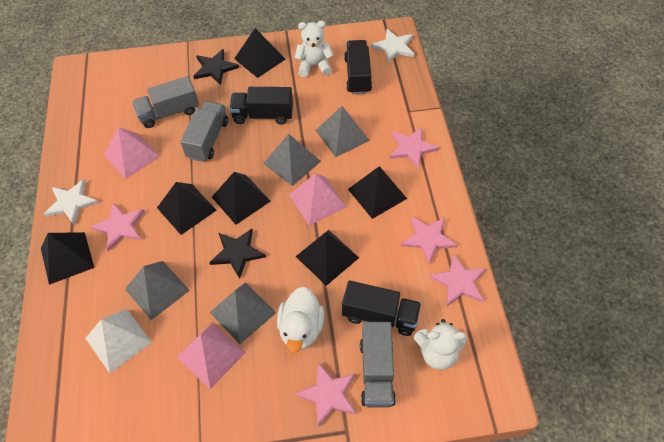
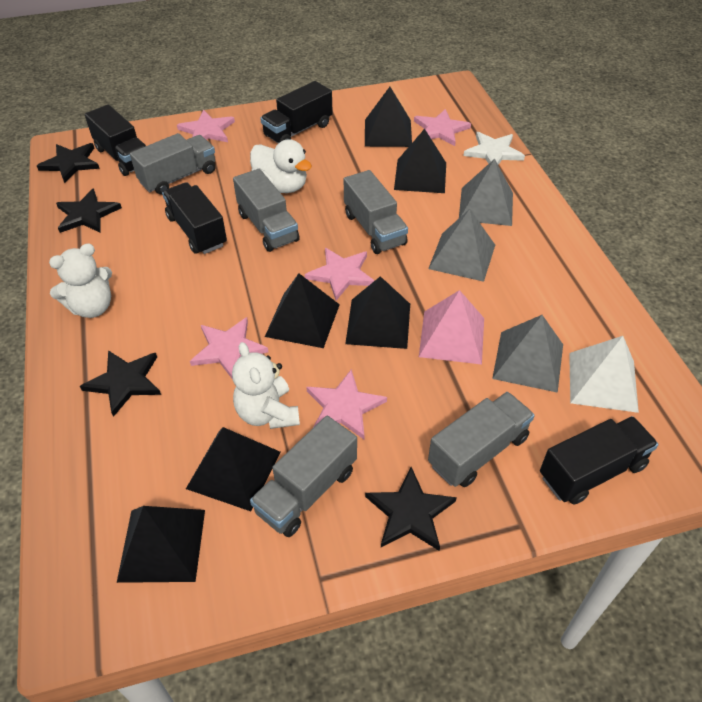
black star: [193,49,239,85] [209,229,266,279] = 2 -> [37,143,100,183] [56,189,122,233] [80,350,161,417] [365,467,457,551] = 4
black truck: [229,87,293,125] [342,281,421,336] [344,40,372,94] = 3 -> [85,105,146,176] [162,182,227,254] [260,81,333,143] [540,416,658,505] = 4
grey pyramid: [125,261,190,320] [210,283,276,344] [263,134,321,186] [315,106,370,157] = 4 -> [428,209,495,282] [459,159,513,226] [492,315,563,393] = 3
grey truck: [132,76,199,128] [180,101,228,162] [360,322,396,408] = 3 -> [130,133,216,195] [233,169,300,252] [250,416,357,537] [344,170,408,254] [428,392,535,487] = 5
pink pyramid: [104,127,160,179] [176,323,246,389] [289,173,347,226] = 3 -> [419,290,484,365] = 1
white star: [44,179,99,225] [371,29,415,63] = 2 -> [464,132,525,165] = 1

